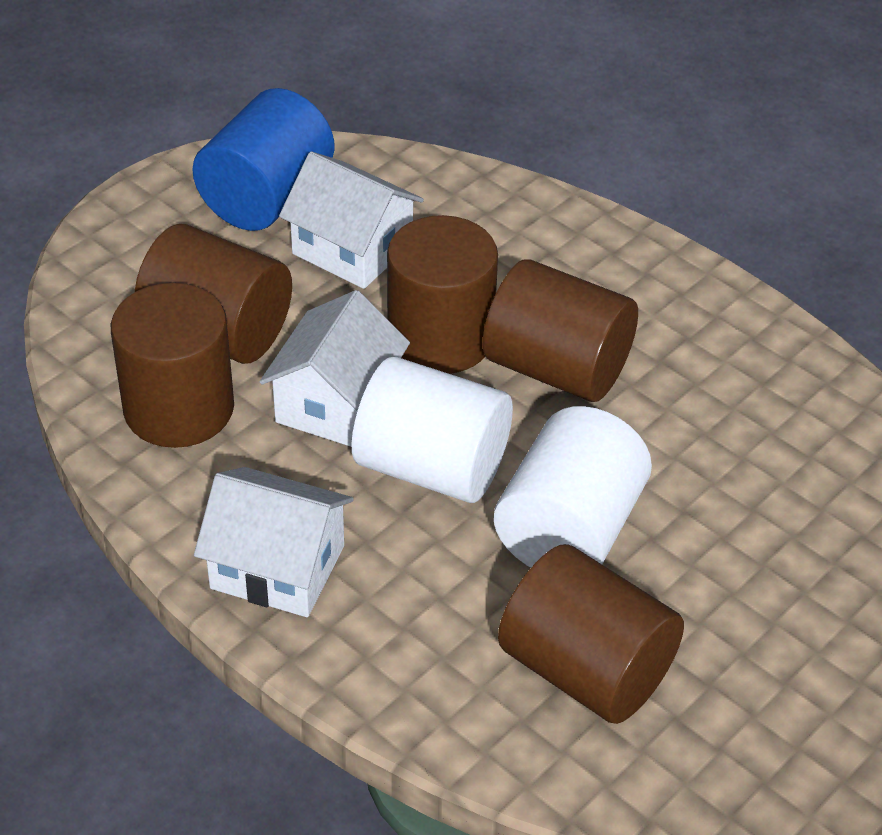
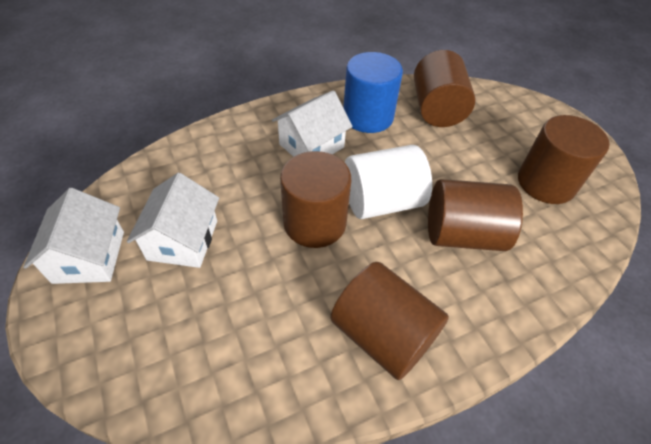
white cylinder: [352,357,513,503] [494,406,652,568] = 2 -> [345,145,432,219] = 1

